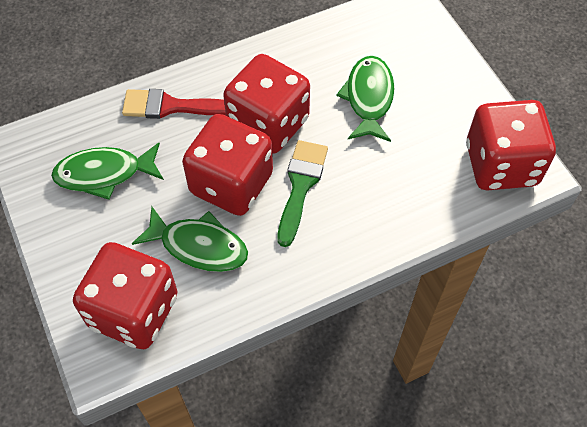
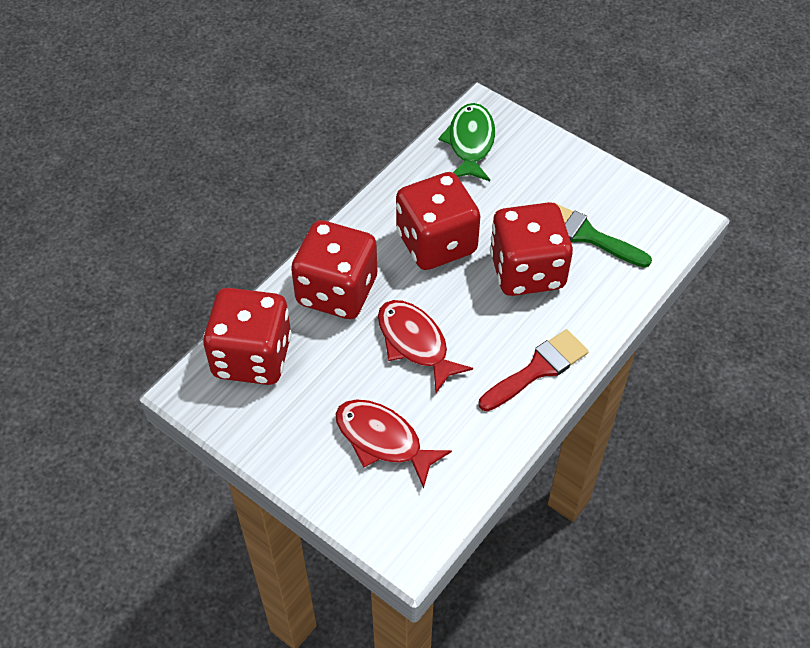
green fish: [51,143,164,200] [132,206,248,272] [336,56,394,142] = 3 -> [438,103,495,181] = 1
red fish: none = 0 -> [336,399,452,489] [378,300,473,393] = 2

